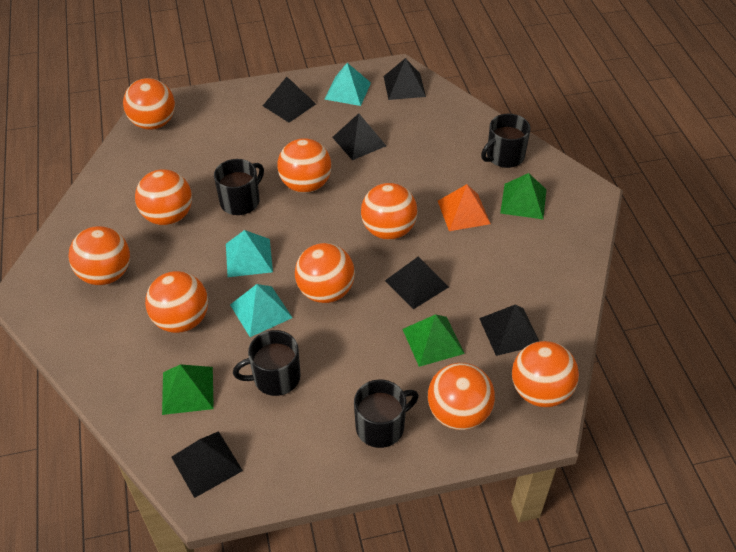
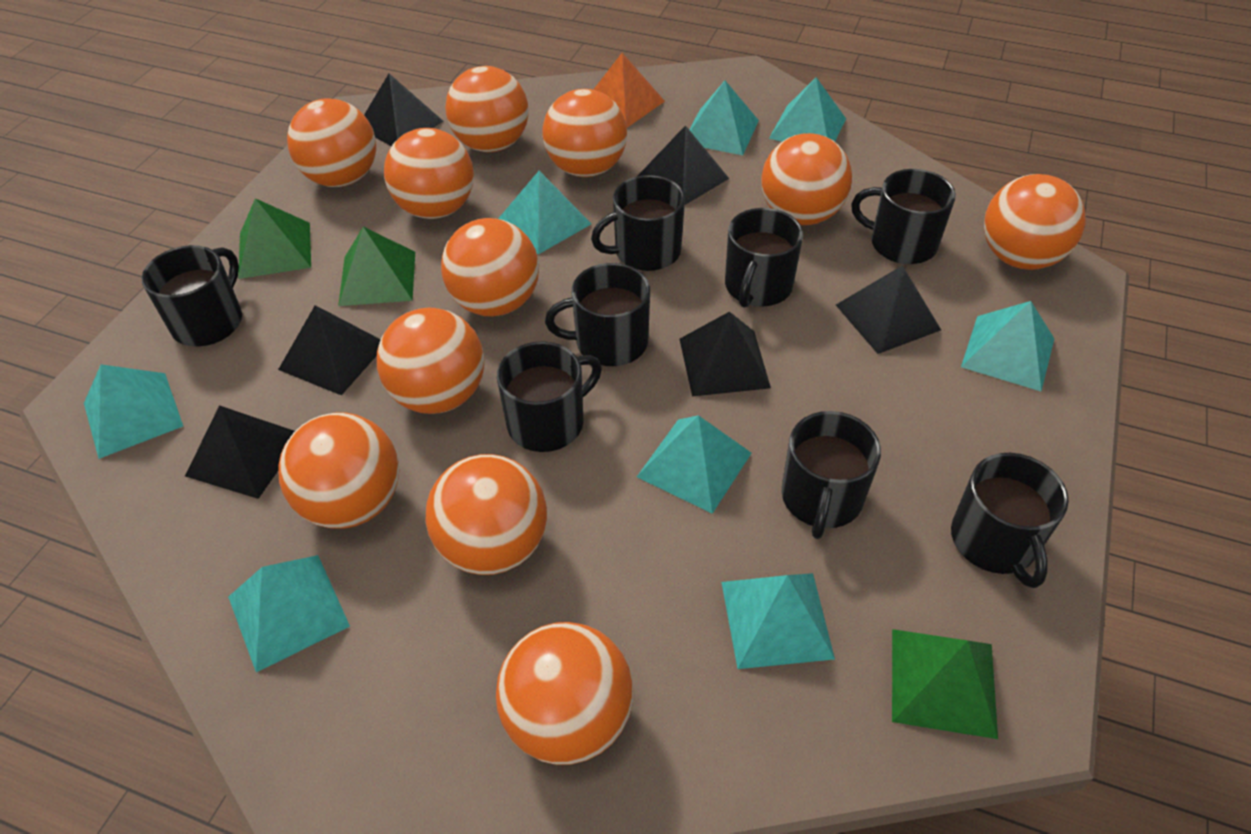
black mug: [214,159,264,215] [233,330,301,396] [354,380,419,448] [481,114,531,168] = 4 -> [141,245,242,347] [497,341,602,452] [545,263,650,366] [591,175,685,271] [725,208,803,308] [781,411,881,539] [851,169,956,264] [951,453,1069,588] = 8
orange ball: [69,226,130,285] [123,78,175,130] [135,169,192,225] [145,271,208,333] [277,138,331,193] [295,243,355,303] [361,183,417,240] [428,363,495,430] [512,341,579,407] = 9 -> [278,413,400,529] [287,98,376,187] [377,308,485,414] [384,128,474,219] [425,454,547,575] [441,218,539,316] [445,66,528,152] [496,622,633,765] [542,89,627,177] [761,133,852,225] [984,174,1086,270] = 11
turquoise pyramid: [226,230,273,277] [230,284,292,337] [324,63,371,106] = 3 -> [84,364,183,459] [228,555,350,672] [498,171,592,254] [637,415,752,514] [689,81,759,155] [721,573,835,669] [769,77,846,142] [961,301,1055,391] = 8

